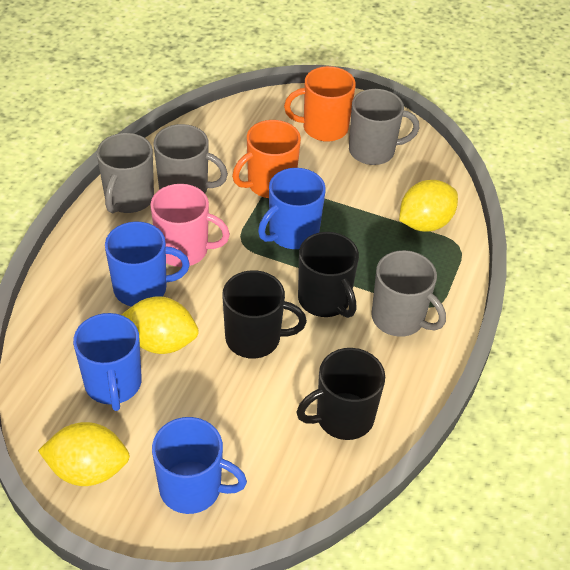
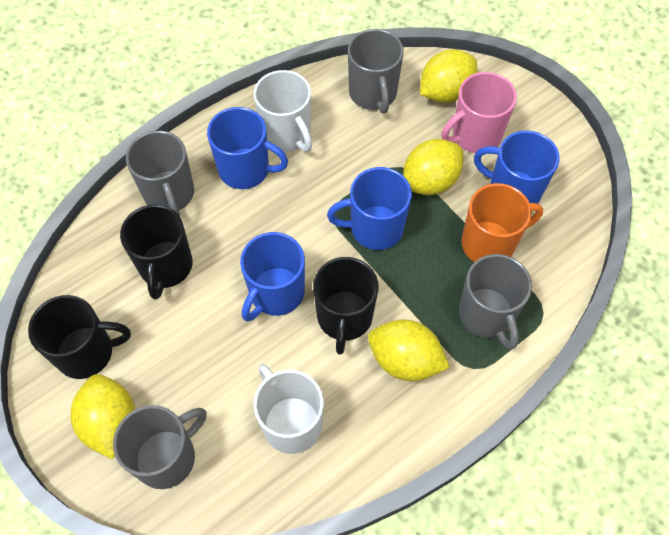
orange mug: [232,120,301,198] [284,66,356,142] = 2 -> [461,183,543,262] = 1
white mug: none = 0 -> [253,364,324,454] [254,70,312,152] = 2
yellow lemon: [38,422,130,486] [121,296,199,354] [399,180,458,232] = 3 -> [71,374,135,459] [368,319,450,381] [403,139,463,195] [420,49,477,103] = 4

